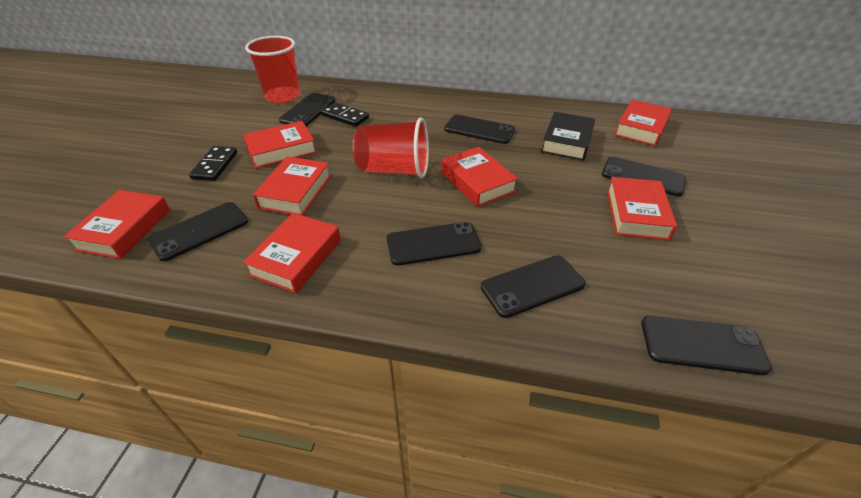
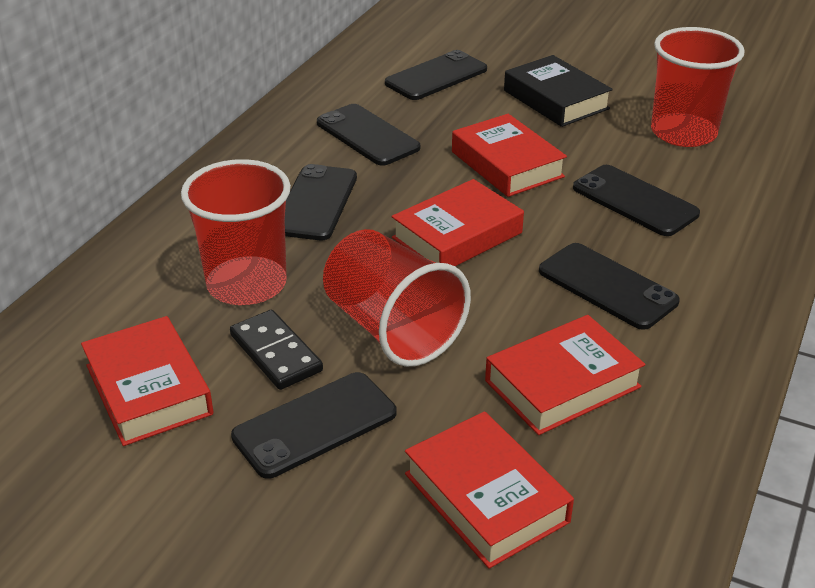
black domino: [189,146,237,181] [321,102,369,127] = 2 -> [230,310,323,390] = 1
black phone: [148,202,248,261] [279,93,335,126] [387,222,481,265] [444,115,515,144] [481,255,586,318] [602,157,686,197] [641,316,772,375] = 7 -> [231,372,396,479] [285,164,357,240] [317,104,420,166] [385,50,487,100] [539,243,680,330] [573,165,700,236] = 6
red book: [64,190,170,259] [243,121,317,168] [243,213,341,294] [253,156,331,215] [441,147,518,207] [607,177,677,240] [614,99,672,146] = 7 -> [81,316,213,446] [392,179,524,266] [405,411,574,569] [452,114,567,197] [485,315,645,435] = 5
red cup: [245,36,300,103] [353,117,429,178] = 2 -> [181,159,291,305] [323,229,471,367] [651,27,745,147] = 3

